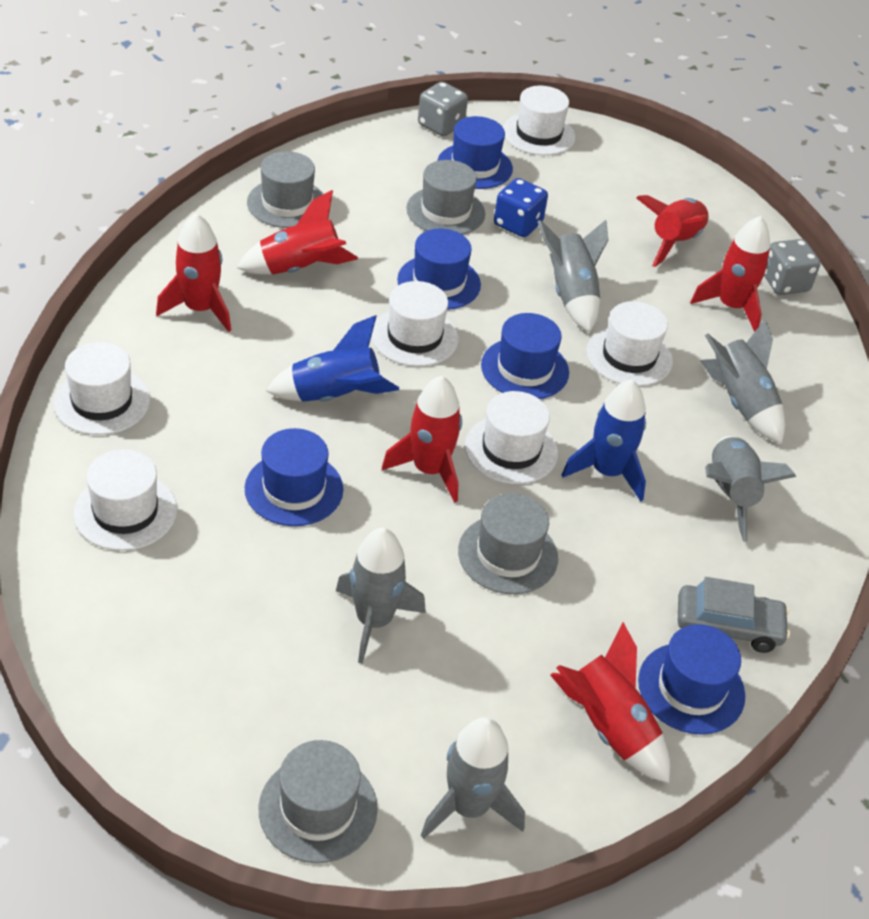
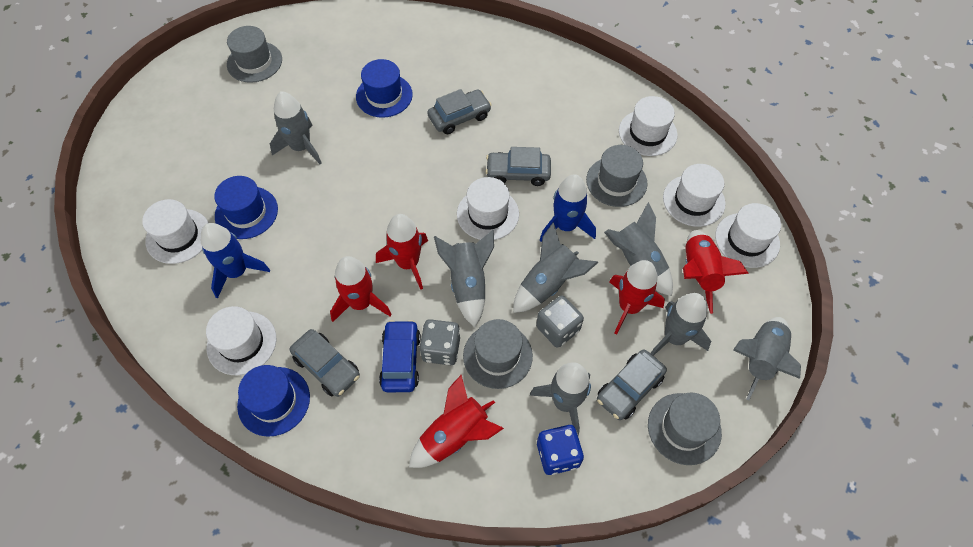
blue car: none = 0 -> [379,320,421,392] = 1
blue hat: [245,428,343,526] [397,229,481,310] [437,116,513,189] [481,313,569,399] [638,624,745,735] = 5 -> [214,176,278,239] [237,365,310,437] [356,59,413,118] = 3
grey car: [678,577,790,653] = 1 -> [290,329,360,397] [427,89,492,134] [485,147,551,186] [597,349,667,420] = 4
grey rocket: [336,528,426,664] [421,717,525,839] [537,220,608,333] [700,319,785,444] [705,436,796,542] = 5 -> [270,91,322,164] [434,230,494,327] [513,223,598,313] [530,362,591,436] [604,202,673,296] [650,293,711,356] [733,317,801,400] = 7
red rocket: [156,213,231,332] [237,190,358,275] [382,376,462,503] [550,622,670,783] [636,195,708,267] [690,216,770,332] = 6 -> [330,256,392,322] [376,214,428,290] [409,375,504,468] [609,260,665,334] [683,230,749,314] = 5

